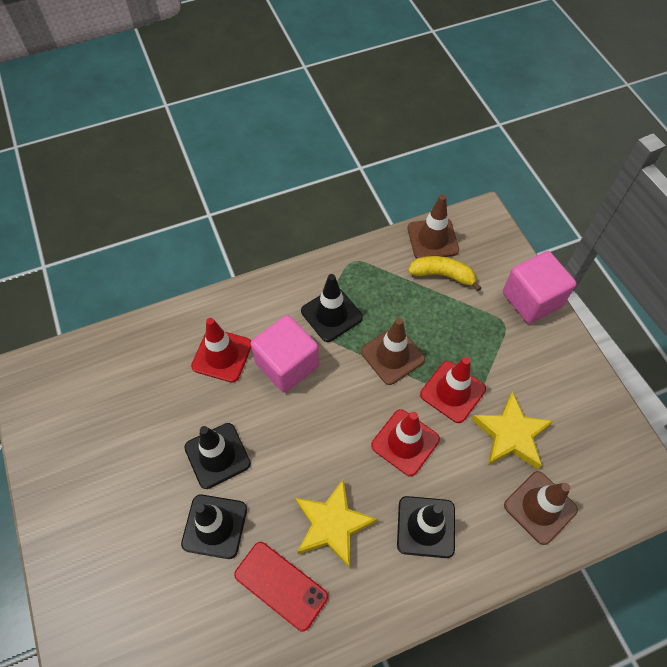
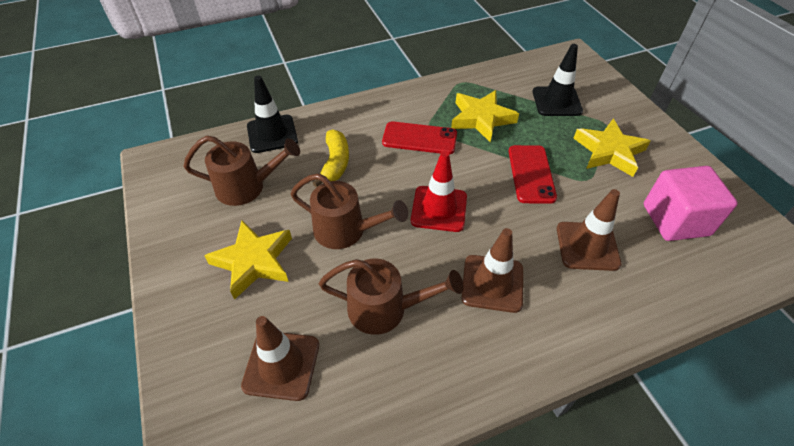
black traffic cone: [181,495,247,559] [184,423,251,489] [301,274,363,342] [397,496,455,558] = 4 -> [247,76,298,153] [533,44,583,116] = 2
brown watering can: none = 0 -> [183,136,300,206] [290,173,408,249] [319,259,464,335] = 3
pink cube: [251,315,319,393] [503,251,577,324] = 2 -> [644,166,738,241] = 1
red phone: [234,542,328,632] = 1 -> [382,121,457,154] [509,145,557,204] = 2
red traffic cone: [191,318,251,383] [371,409,440,476] [420,357,486,423] = 3 -> [411,151,467,232] = 1
yellow star: [295,479,377,568] [471,391,553,469] = 2 -> [204,221,292,300] [451,90,519,143] [573,119,650,177] = 3

